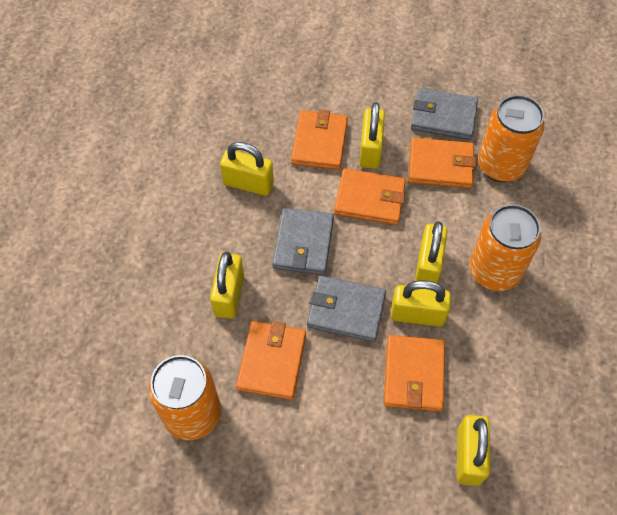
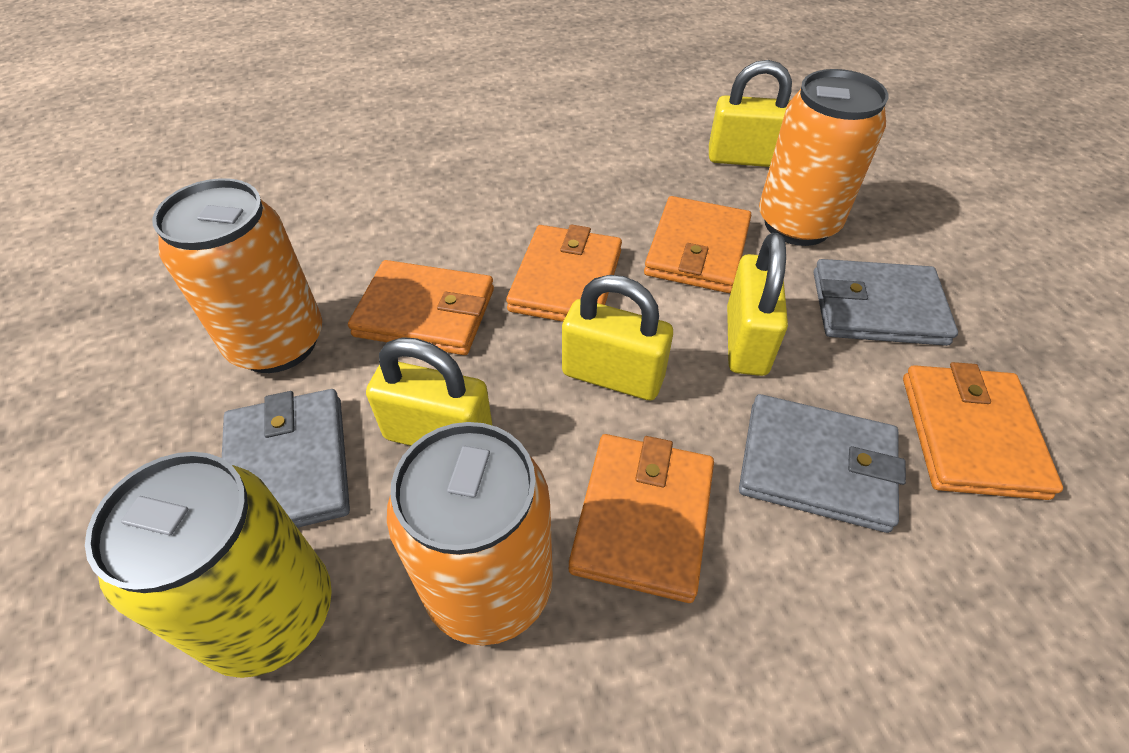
yellow can: none = 0 -> [85,452,332,678] = 1
yellow padlock: [210,251,244,319] [220,142,274,196] [359,102,385,169] [391,280,451,327] [415,221,448,283] [457,415,490,486] = 6 -> [366,337,493,446] [562,275,673,400] [709,60,792,167] [727,233,788,376] = 4

